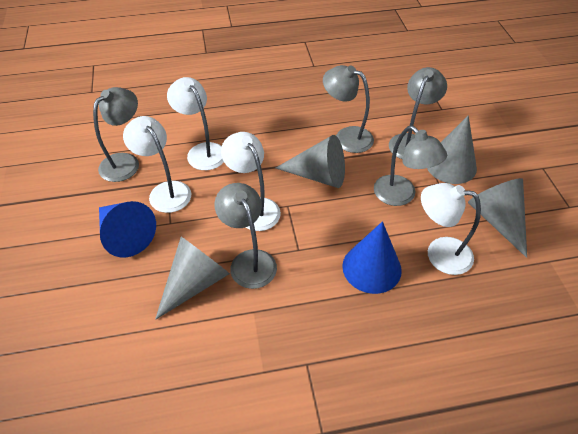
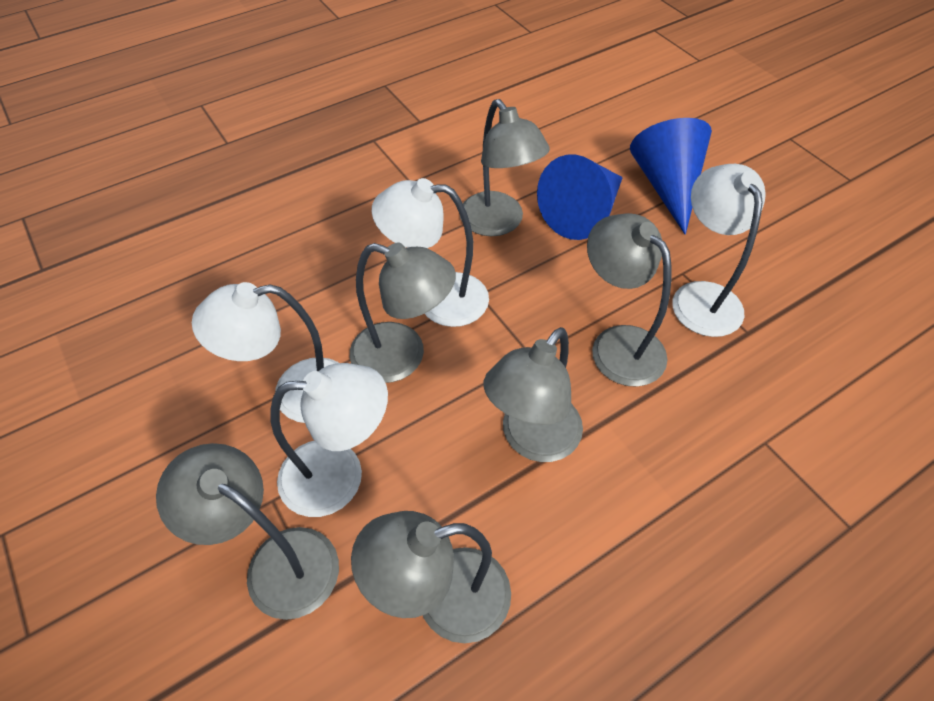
grey cone: [155,237,230,320] [276,135,345,188] [427,115,477,184] [468,178,527,258] = 4 -> none = 0
grey lamp: [93,87,139,182] [214,183,277,289] [323,65,374,153] [374,126,447,206] [389,67,447,159] = 5 -> [156,443,339,620] [350,242,456,383] [351,511,511,643] [460,99,550,236] [483,327,583,462] [587,213,671,387] = 6

